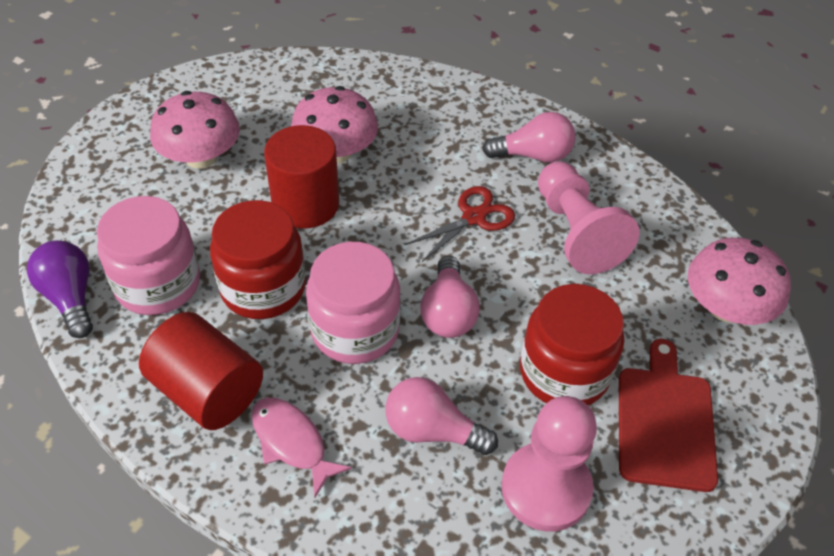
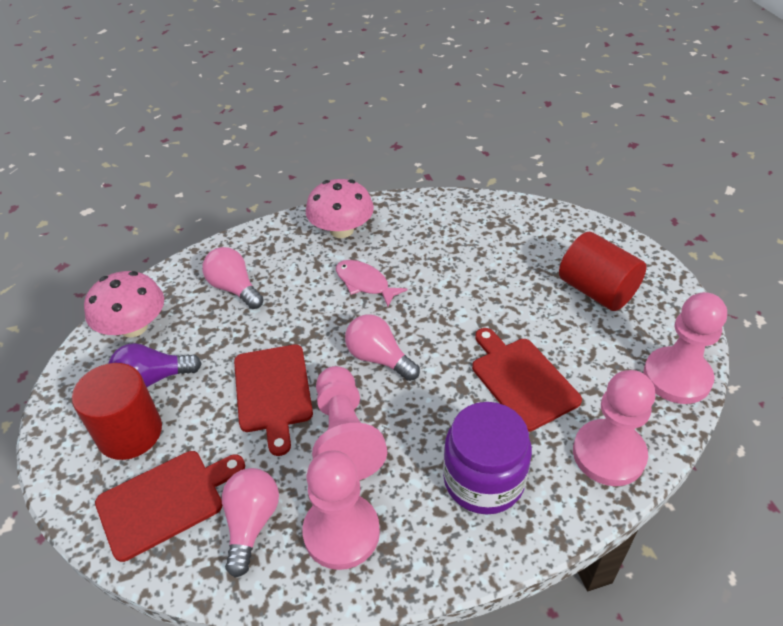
pink jar: [97,196,200,315] [306,242,401,364] = 2 -> none = 0
pink mushroom: [150,91,240,169] [291,86,378,163] [688,238,791,325] = 3 -> [84,271,164,338] [306,179,374,238] = 2
pink pawn: [501,396,597,531] [538,162,640,274] = 2 -> [302,450,380,570] [312,366,387,480] [573,370,655,486] [643,292,727,404] = 4
purple jar: none = 0 -> [443,402,532,515] = 1
red cutting board: [619,339,718,492] = 1 -> [95,451,245,562] [234,344,313,456] [472,328,582,432] = 3
red jar: [210,200,306,319] [520,284,624,405] = 2 -> none = 0
red scissors: [405,186,515,262] = 1 -> none = 0

